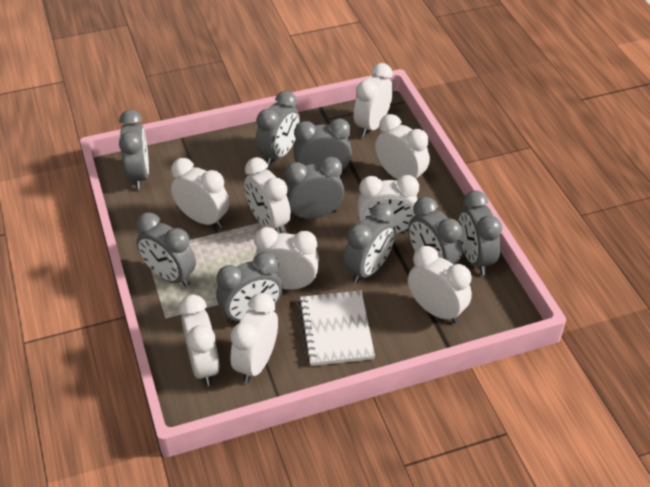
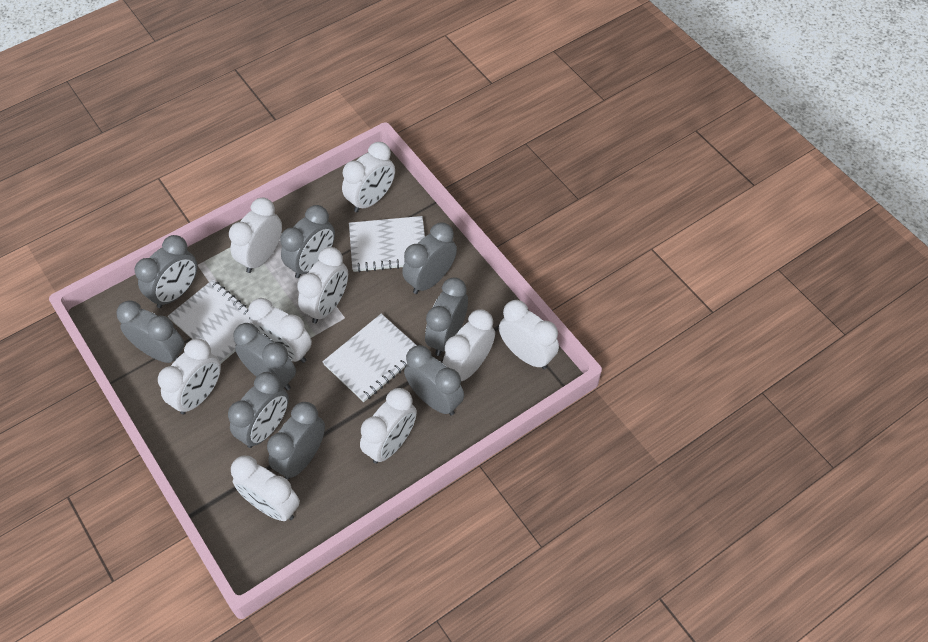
white notebook: [299,290,375,366] = 1 -> [168,280,251,364] [322,314,417,402] [349,216,425,273] = 3

